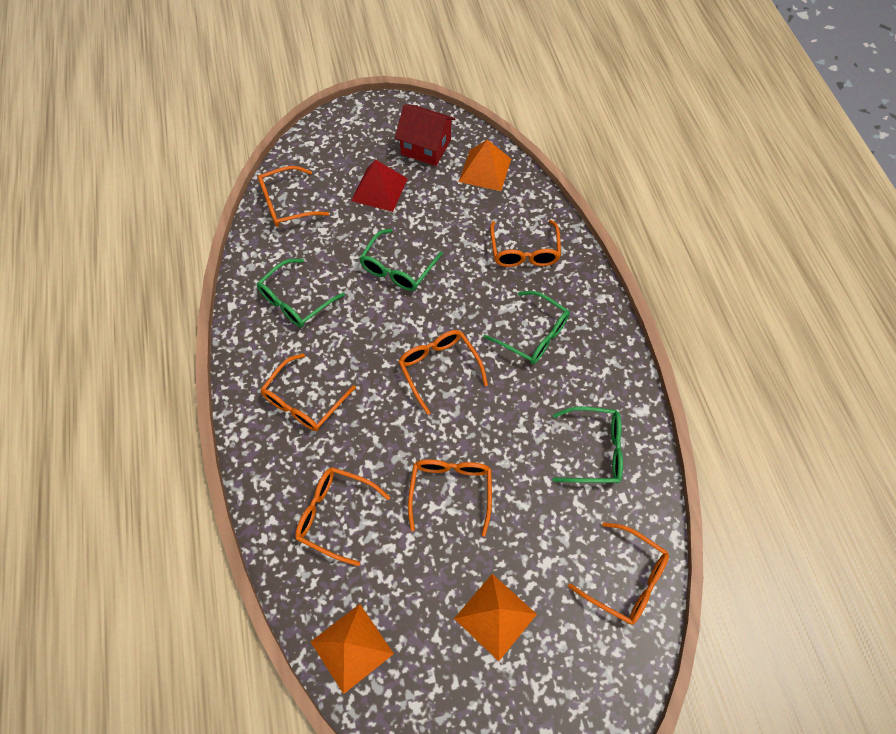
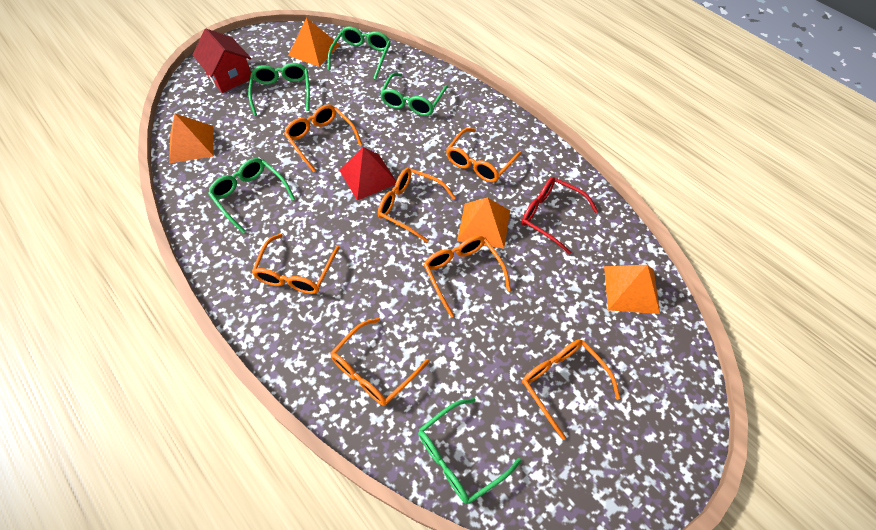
green glasses: [257,259,345,328] [359,229,443,291] [483,291,570,364] [552,406,623,483] = 4 -> [208,158,295,234] [248,63,310,116] [327,26,391,80] [380,73,448,116] [418,398,521,504] = 5
orange pyramid: [311,604,394,694] [454,574,537,661] [459,140,511,191] = 3 -> [169,114,214,164] [288,18,340,67] [457,197,510,249] [604,265,660,314] = 4
red glasses: none = 0 -> [521,177,598,255] = 1

